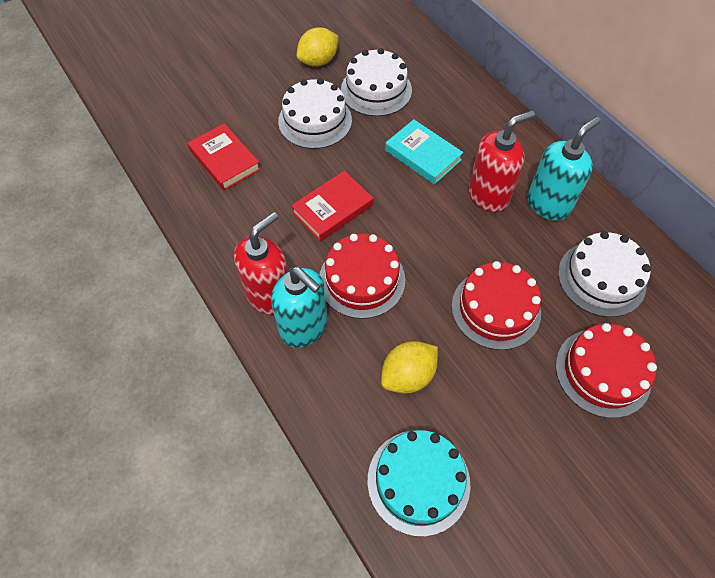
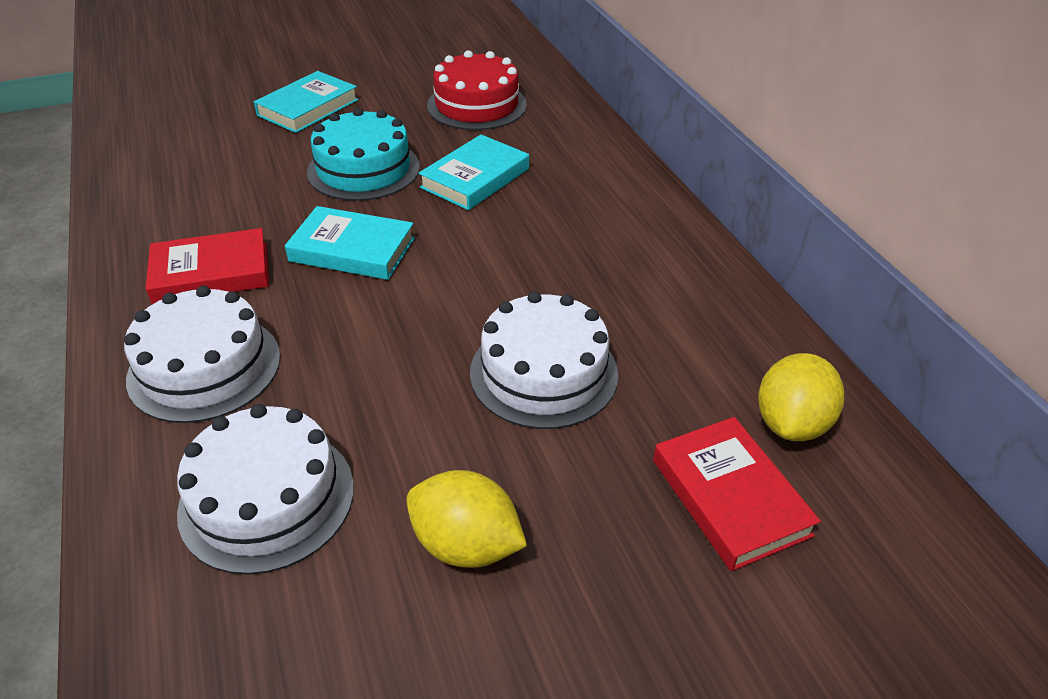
red cake: [320,234,405,319] [452,261,541,350] [556,323,657,418] = 3 -> [427,50,527,130] = 1
red soap dispenser: [234,212,288,315] [468,110,535,212] = 2 -> none = 0
turquoise book: [385,119,463,185] = 1 -> [254,71,358,133] [285,206,415,280] [418,135,529,210] = 3
turquoise soap dispenser: [271,267,328,348] [527,116,601,221] = 2 -> none = 0

